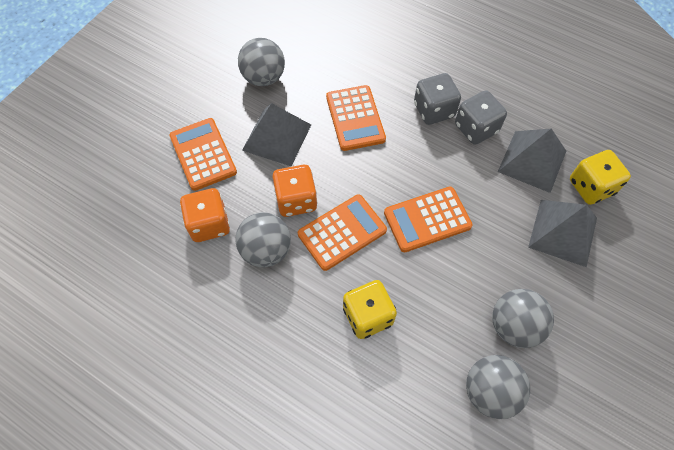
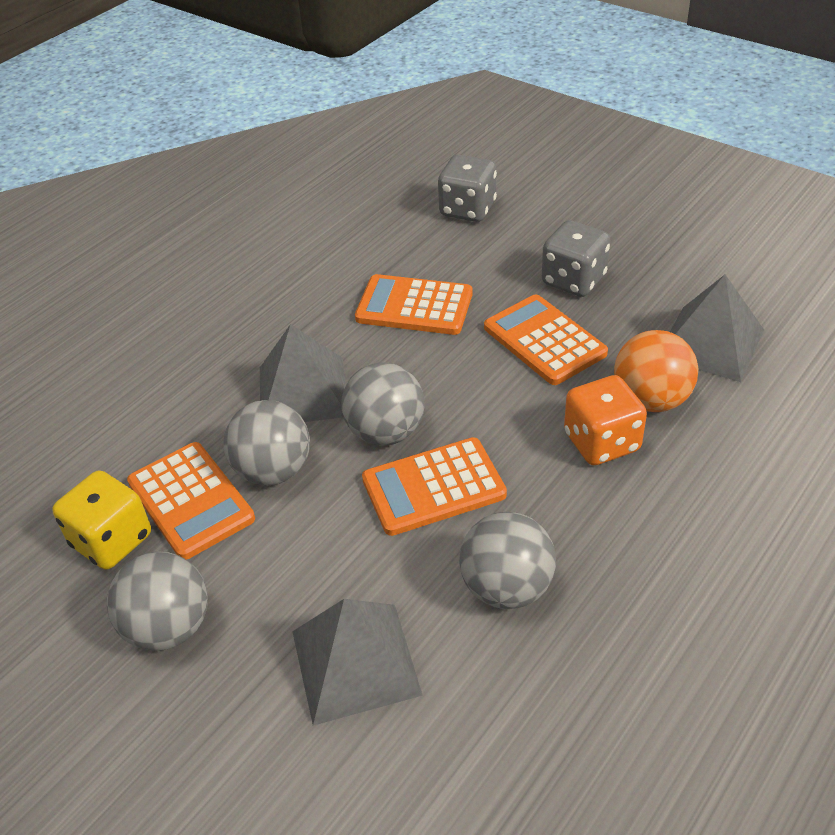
orange ball: none = 0 -> [614,330,699,412] = 1
orange dice: [180,188,230,242] [273,165,317,217] = 2 -> [564,375,647,465] = 1
yellow dice: [343,280,397,339] [570,150,631,205] = 2 -> [52,470,151,570] = 1

